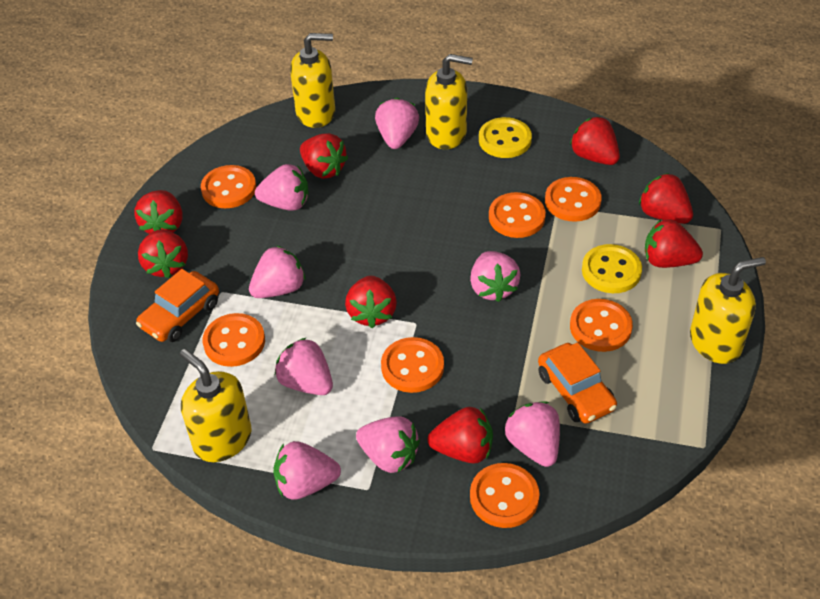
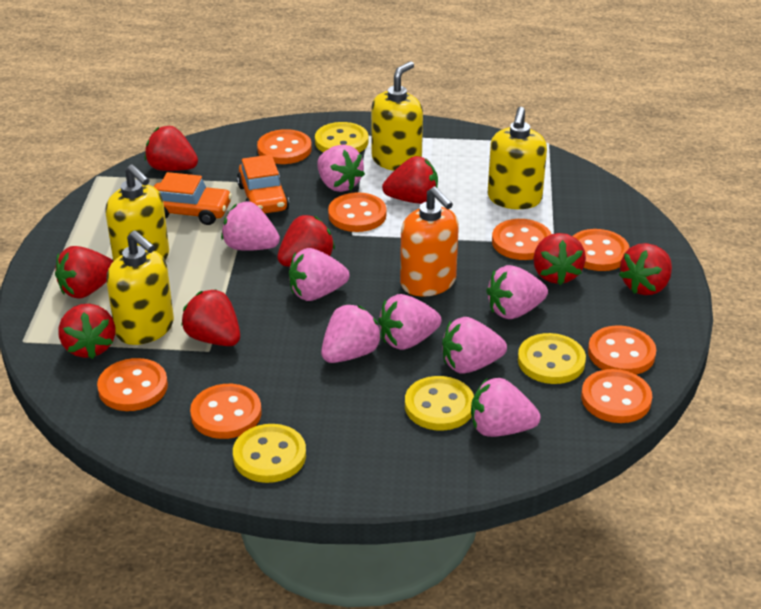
orange button: [201,165,256,208] [203,313,265,367] [381,337,444,393] [470,463,540,528] [489,192,546,238] [545,177,602,222] [570,299,633,352] = 7 -> [97,358,168,411] [190,384,262,439] [257,129,312,164] [328,192,387,232] [492,219,551,260] [573,229,629,271] [581,369,652,423] [588,325,656,375] = 8
orange soap dispenser: none = 0 -> [400,187,459,297] = 1
yellow button: [479,117,532,158] [582,244,642,293] = 2 -> [233,424,306,483] [315,122,369,153] [405,376,474,431] [518,333,586,384] = 4

